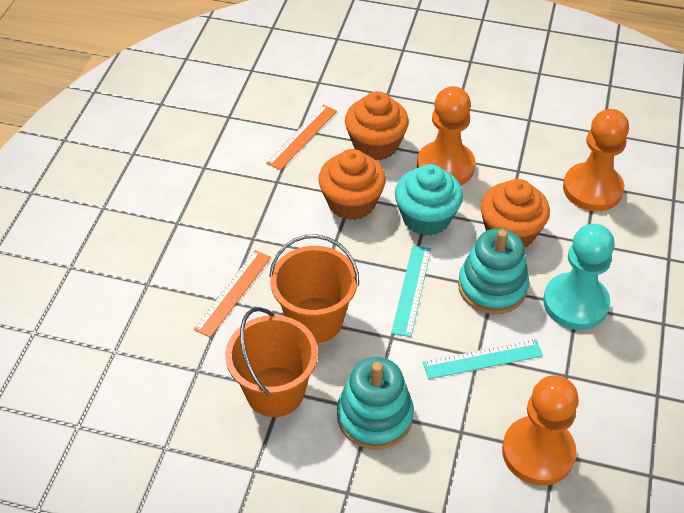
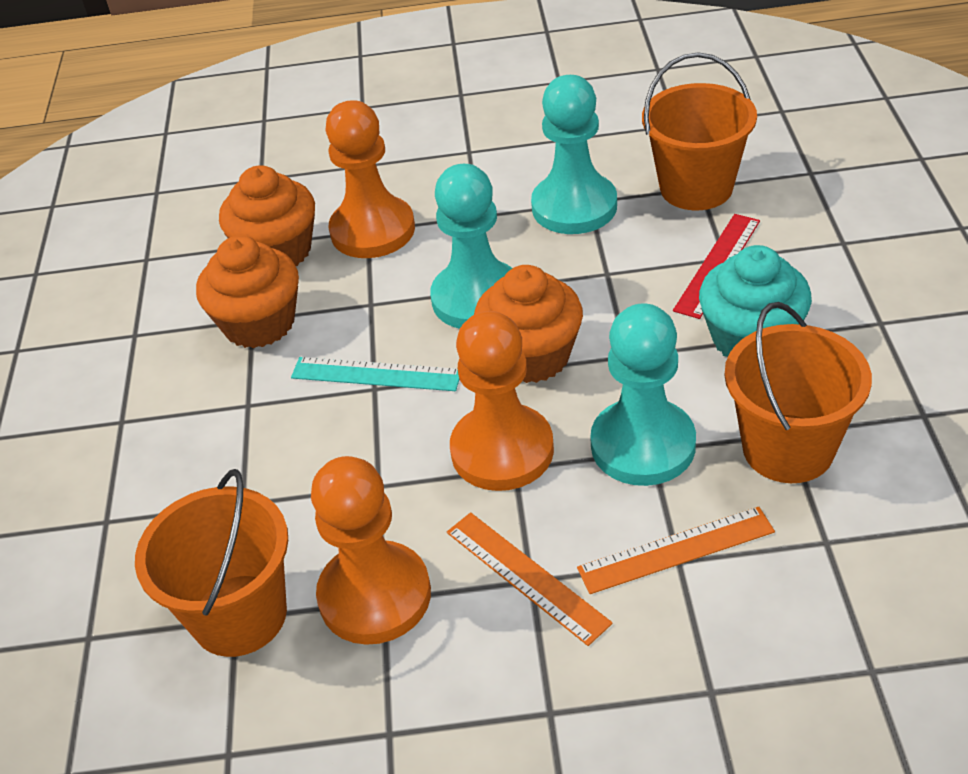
orange bucket: [225,307,318,417] [269,234,359,343] = 2 -> [135,469,288,657] [642,52,757,210] [724,302,872,483] = 3
red ruler: none = 0 -> [673,214,760,319] = 1
turquoise pawn: [543,224,615,330] = 1 -> [430,164,512,329] [531,75,617,234] [590,303,696,486] = 3
turquoise ruler: [391,245,431,337] [423,339,543,379] = 2 -> [291,357,459,391] = 1
turquoise stacking toy: [337,357,414,450] [458,228,529,314] = 2 -> none = 0

